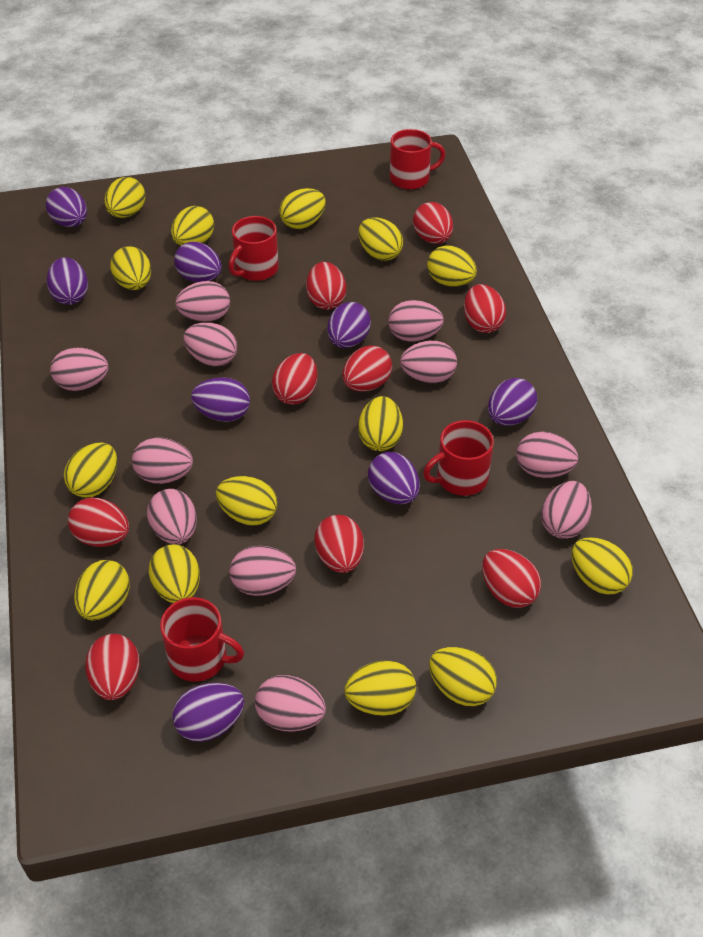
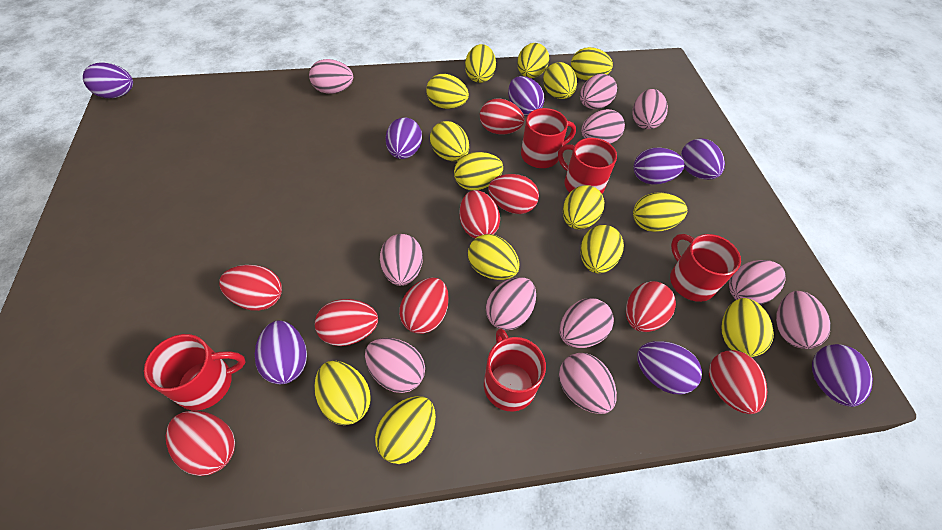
red mug: [160,597,244,682] [229,216,279,281] [390,129,445,190] [423,420,494,496] = 4 -> [144,334,246,410] [484,328,546,412] [521,108,576,168] [558,138,617,194] [670,234,741,302] = 5

